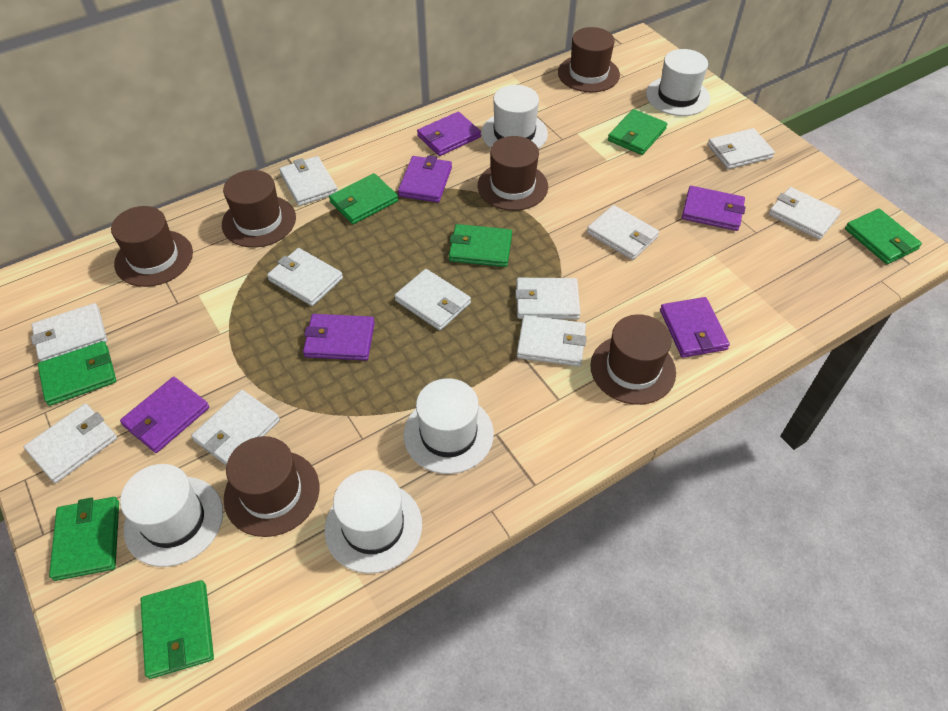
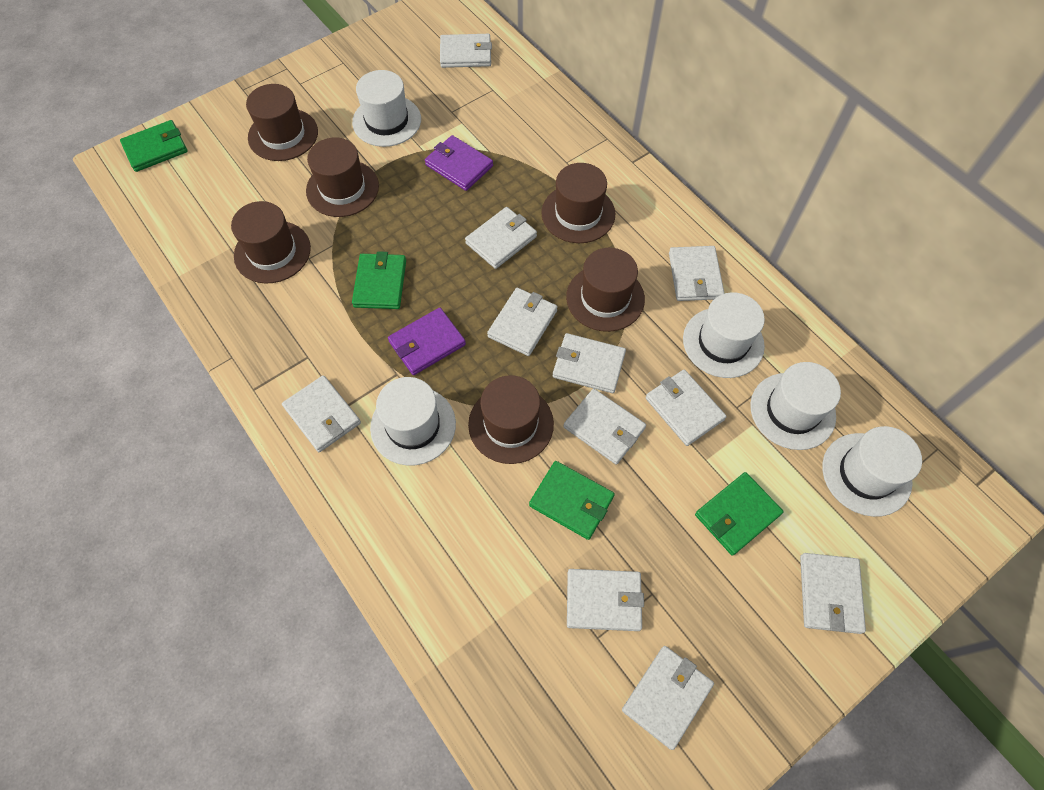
green wallet: [38,341,116,406] [49,497,119,581] [141,580,214,679] [329,173,398,224] [449,224,512,267] [608,109,667,155] [845,209,922,264] = 7 -> [120,120,188,172] [352,251,406,309] [529,461,615,540] [695,472,783,556] = 4
purple wallet: [120,377,209,453] [303,314,375,361] [398,156,452,203] [417,112,481,156] [660,297,730,358] [682,186,745,231] = 6 -> [388,308,466,375] [425,135,493,191] = 2

